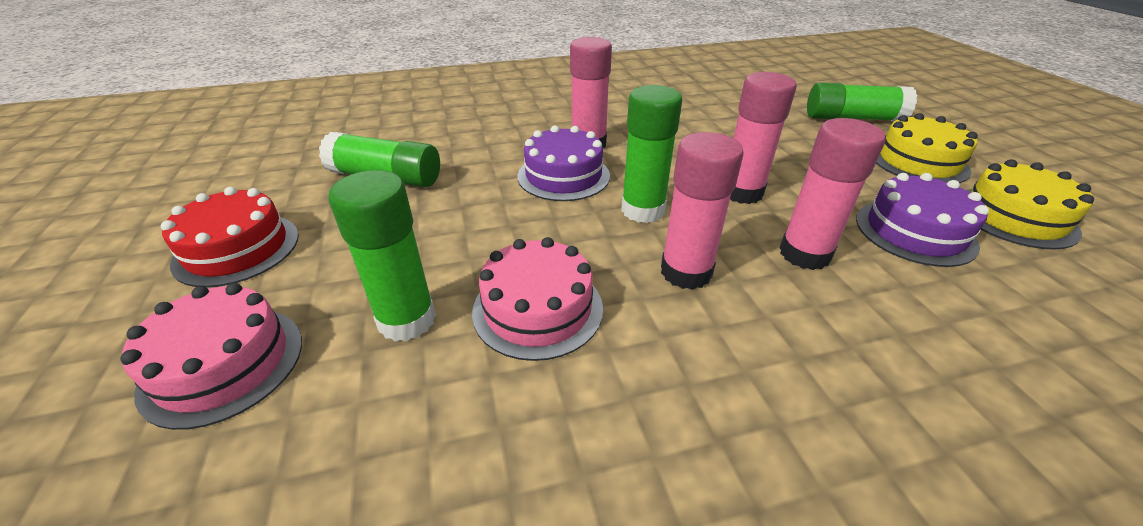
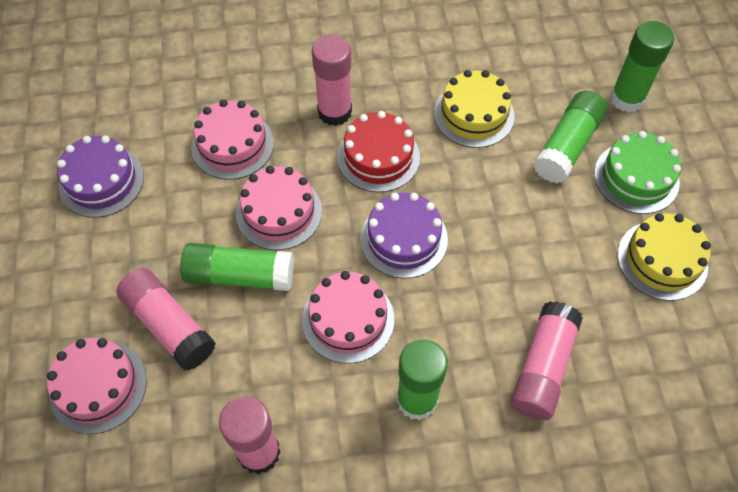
green cake: none = 0 -> [594,131,681,214] = 1
pink cake: [121,283,302,430] [472,237,603,361] = 2 -> [47,338,147,434] [191,99,274,180] [236,166,322,250] [302,271,394,363] = 4

